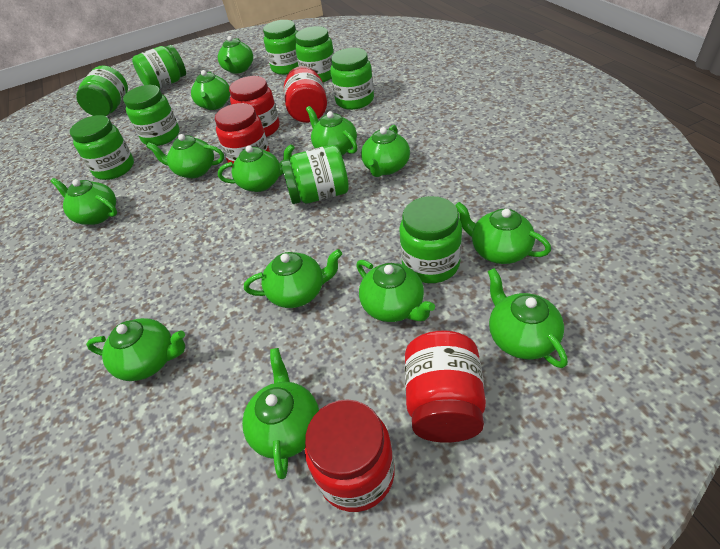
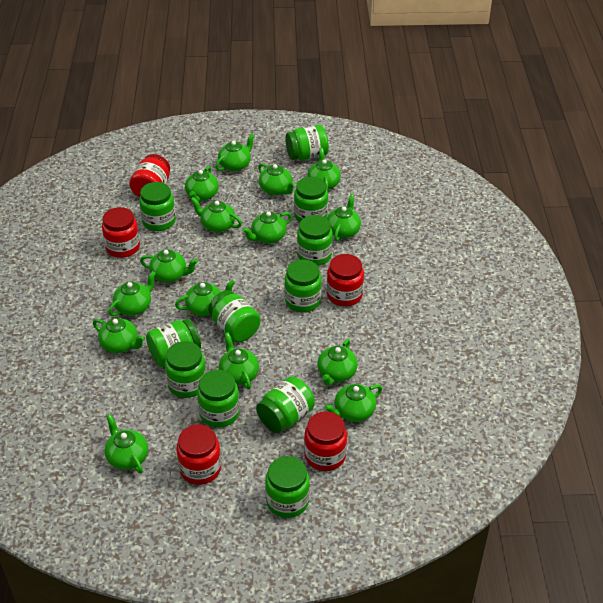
green jar: [70,115,134,180] [76,65,128,116] [123,85,180,146] [132,45,186,89] [263,20,299,75] [281,145,349,204] [295,26,334,82] [330,48,374,110] [400,196,462,283] = 9 -> [139,182,176,231] [146,319,201,367] [165,341,206,398] [197,370,239,428] [208,290,261,342] [256,376,315,433] [265,456,310,518] [284,260,322,312] [285,125,329,160] [294,177,328,222] [297,215,333,266] = 11
green teapot: [50,178,117,225] [86,318,185,381] [146,134,224,178] [191,70,230,110] [218,36,253,74] [218,144,295,192] [242,348,319,479] [244,249,342,308] [306,106,357,155] [356,260,435,322] [361,125,410,177] [455,202,551,264] [488,268,568,368] = 13 -> [93,318,145,353] [105,414,148,474] [109,271,156,316] [140,249,198,282] [175,280,235,316] [185,166,219,202] [190,197,242,232] [215,134,255,171] [219,332,259,390] [242,212,292,244] [258,163,296,195] [307,148,341,191] [317,339,358,386] [324,384,383,422] [327,194,361,241] = 15

